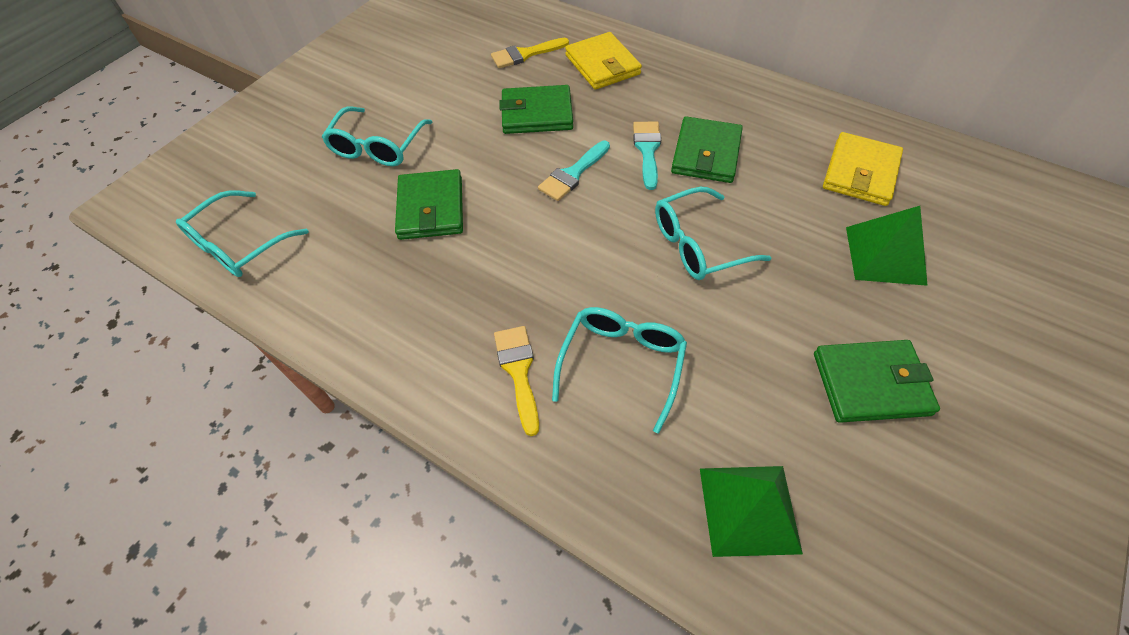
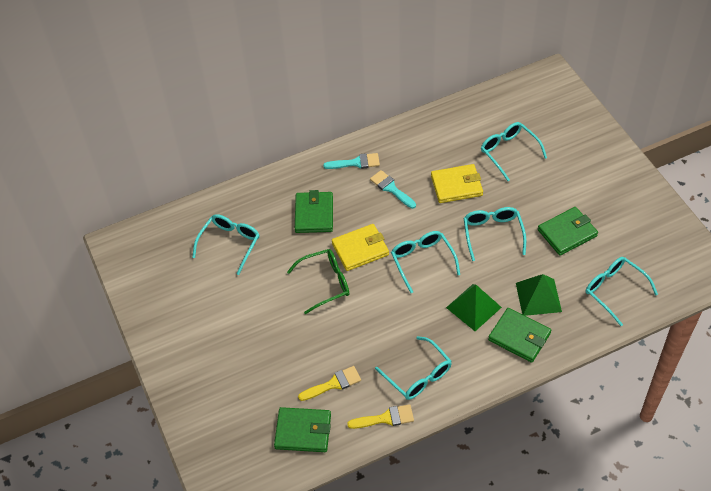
green glasses: none = 0 -> [287,249,349,314] = 1
turquoise glasses: [176,190,309,277] [322,107,432,166] [552,307,687,433] [655,187,771,280] = 4 -> [192,214,260,275] [375,336,452,400] [391,231,460,293] [464,207,526,261] [481,122,547,181] [586,257,658,326] = 6

